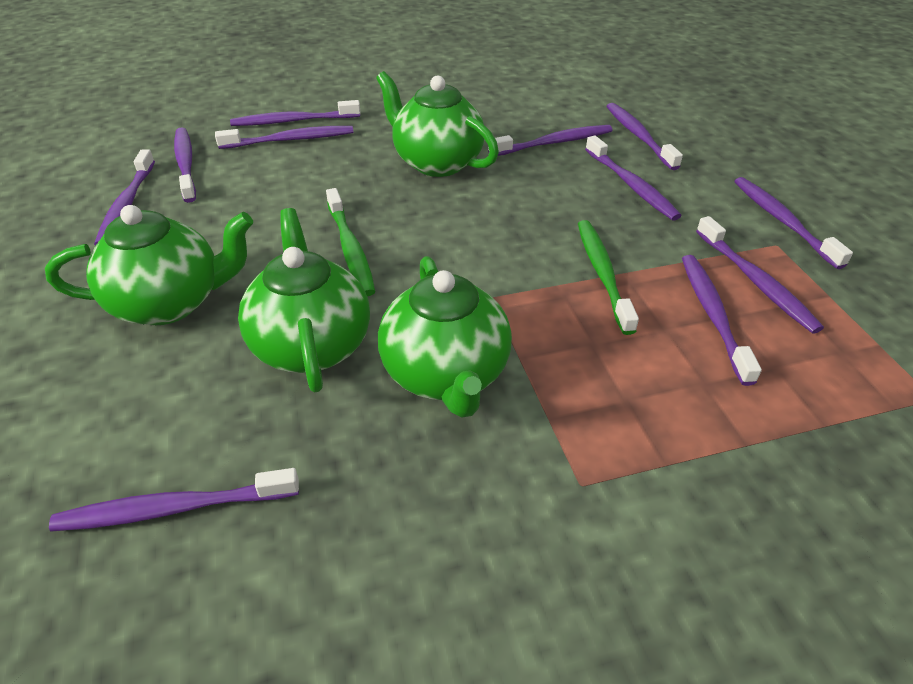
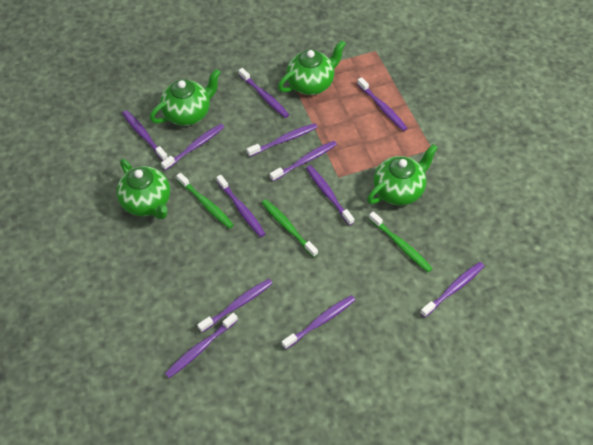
green toothbrush: [326,188,376,296] [578,220,639,335] = 2 -> [176,173,234,229] [261,199,318,257] [369,211,433,273] = 3
purple toothbrush: [49,468,299,531] [94,149,155,246] [174,127,196,203] [215,126,354,149] [230,100,361,126] [488,125,613,156] [585,135,682,221] [606,103,683,170] [682,255,762,386] [696,216,824,334] [734,177,853,269] = 11 -> [122,110,168,161] [161,124,224,170] [165,313,238,378] [197,279,273,332] [216,175,265,237] [239,68,289,118] [247,123,318,157] [270,141,337,181] [282,295,355,350] [306,165,354,226] [357,77,408,131] [420,262,484,318] = 12

